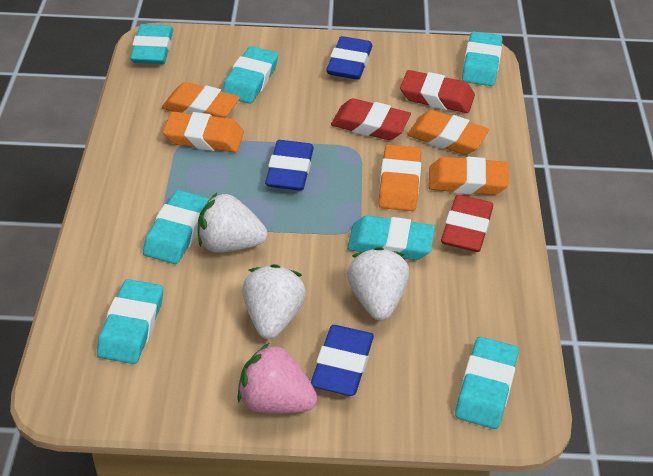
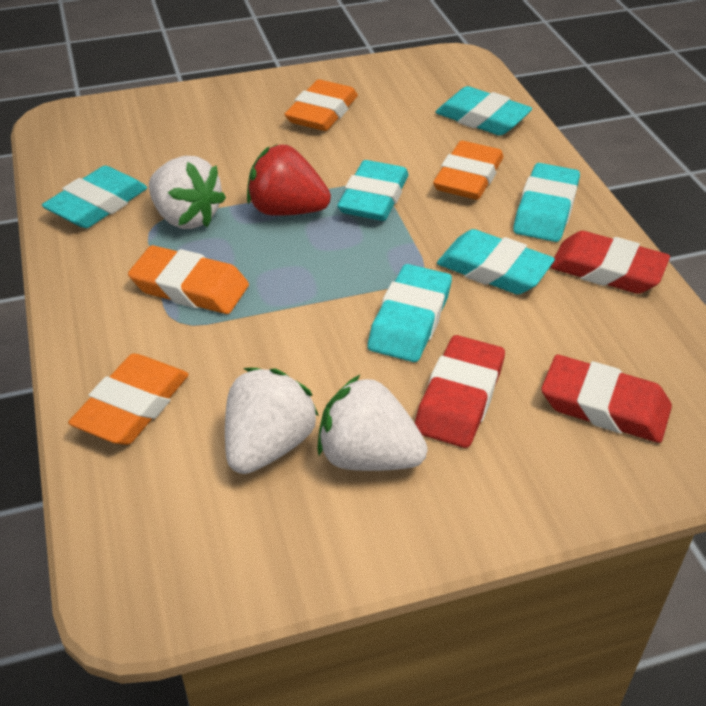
blue eraser: [265,140,314,191] [311,325,374,396] [326,36,372,80] = 3 -> none = 0
orange eraser: [162,82,240,118] [163,111,244,152] [378,145,421,211] [407,110,489,155] [428,157,509,195] = 5 -> [68,354,189,445] [128,245,249,314] [284,79,358,131] [433,141,503,200] = 4
pink strawberry: [237,343,317,414] = 1 -> none = 0
red strawberry: none = 0 -> [247,145,331,216] = 1
turquoise eraser: [97,279,163,364] [130,24,173,64] [143,190,209,264] [222,46,278,104] [347,215,435,260] [455,337,518,429] [462,31,502,86] = 7 -> [42,166,147,228] [337,160,409,221] [368,264,452,362] [435,86,532,136] [437,229,555,295] [513,163,580,242] = 6

